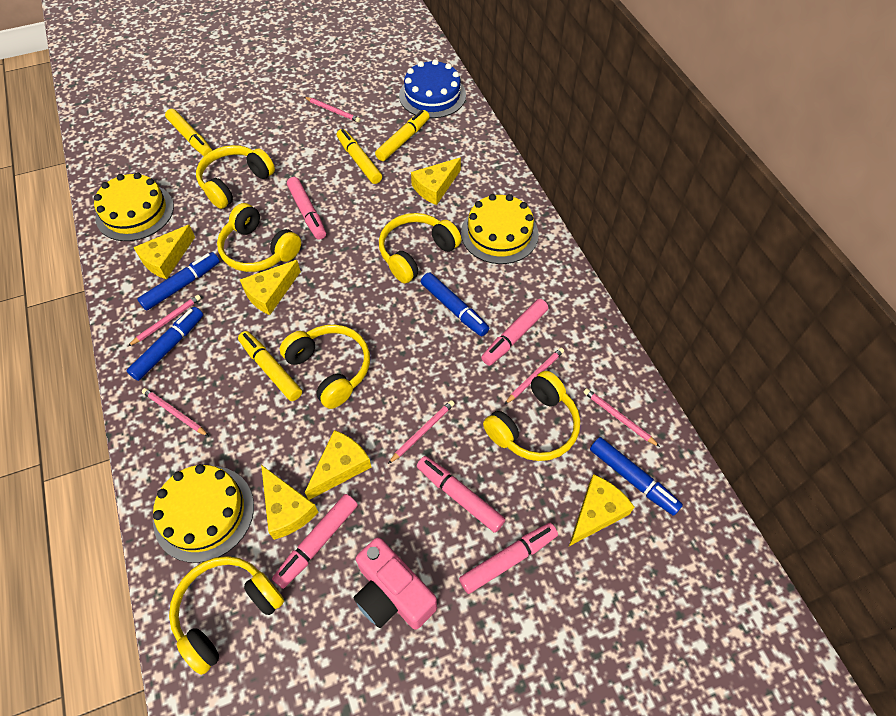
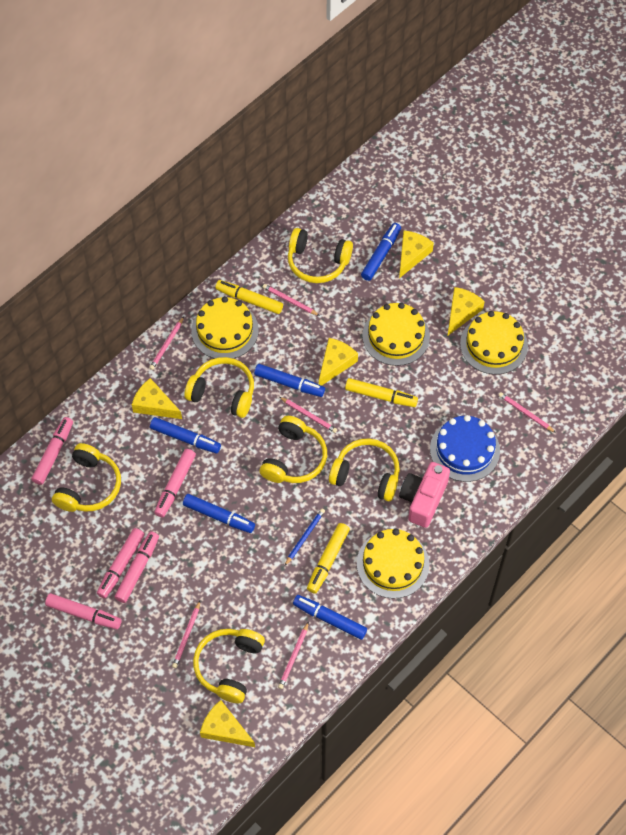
blue marker: [127,307,203,381] [137,252,220,311] [421,272,489,336] [590,437,683,516] = 4 -> [150,417,221,453] [183,494,255,533] [254,364,325,397] [293,595,367,640] [361,223,401,281] = 5
blue pencil: none = 0 -> [285,509,325,566] = 1
yellow cake: [94,173,174,241] [153,464,254,563] [461,194,539,264] = 3 -> [191,296,259,359] [357,529,430,599] [362,302,430,366] [460,311,528,375] = 4
yellow cheese: [133,225,195,279] [240,260,301,315] [261,465,318,540] [305,430,371,500] [411,157,461,205] [569,474,634,546] = 6 -> [132,378,182,419] [200,700,255,747] [319,338,358,386] [399,230,434,278] [448,287,485,335] = 5
yellow marker: [165,109,213,156] [238,331,302,401] [337,129,382,184] [375,110,430,161] = 4 -> [215,280,283,314] [307,523,350,594] [345,378,418,407] = 3

